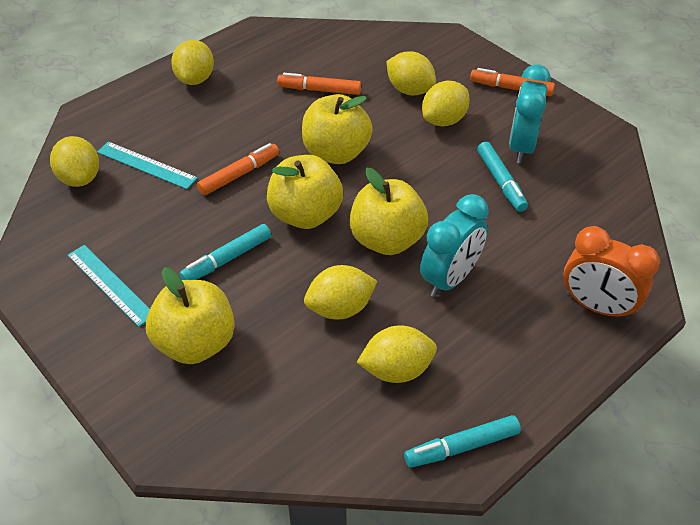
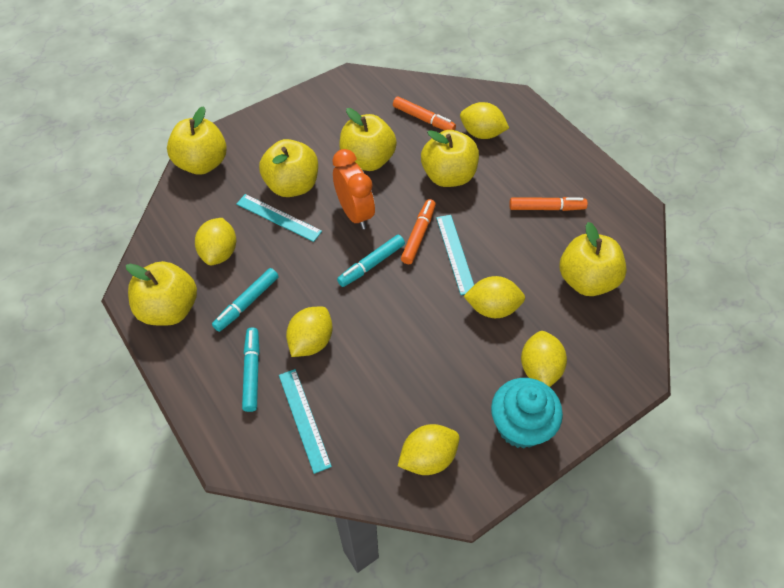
turquoise clock: [420,194,489,297] [509,65,551,163] = 2 -> none = 0
turquoise cupcake: none = 0 -> [491,378,563,449] = 1
turquoise ruler: [68,245,150,327] [97,142,198,189] = 2 -> [236,194,322,242] [279,369,332,474] [436,215,474,295] = 3
yellow apple: [146,267,235,364] [267,155,343,229] [302,94,373,164] [350,168,428,255] = 4 -> [126,261,197,326] [167,106,227,175] [259,139,318,197] [339,108,397,171] [421,130,479,187] [560,222,627,296] = 6

